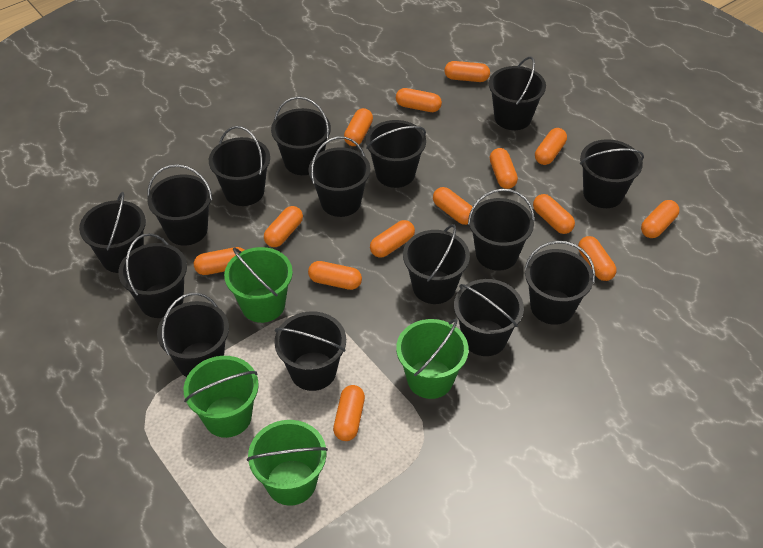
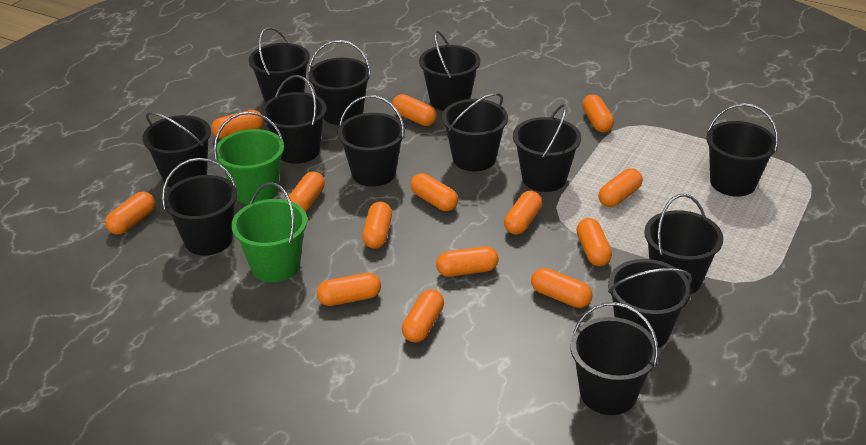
black bucket: [79,192,146,273] [118,233,187,318] [147,164,213,246] [157,293,229,377] [209,126,270,206] [271,97,331,175] [274,311,346,391] [308,136,370,217] [366,120,426,188] [403,224,470,304] [454,279,524,356] [468,189,535,271] [489,57,546,130] [524,241,595,325] [580,139,644,208] = 15 -> [142,112,211,187] [162,158,237,255] [249,27,310,103] [261,75,327,164] [308,40,371,125] [338,95,405,187] [419,31,480,111] [442,93,508,171] [513,104,581,192] [570,302,659,415] [608,259,692,348] [644,194,723,294] [706,103,778,197] = 13
green bucket: [184,356,259,438] [224,247,293,323] [247,420,328,506] [396,319,469,399] = 4 -> [214,112,284,204] [231,182,307,282] = 2

